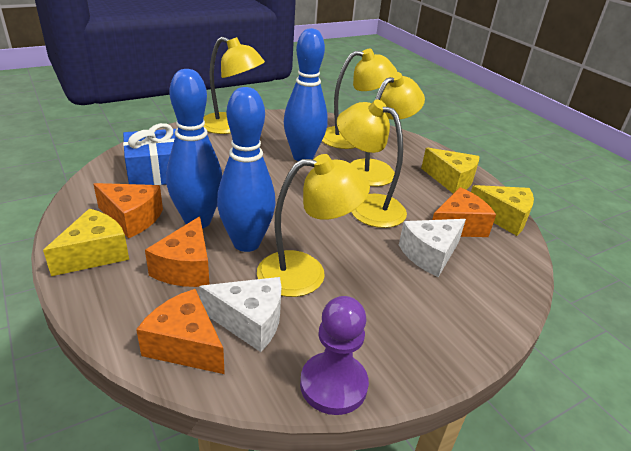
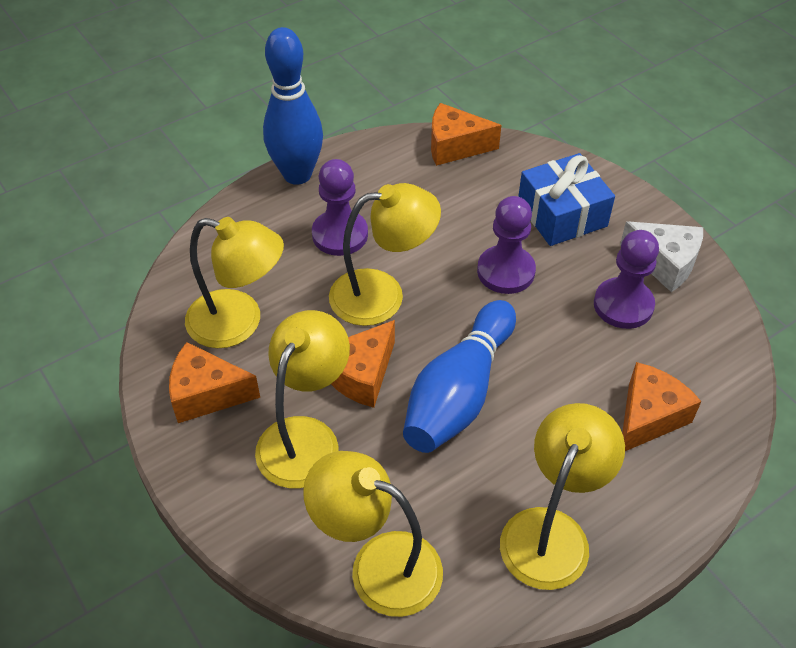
blue bowling pin: [166,69,222,228] [217,87,276,252] [284,28,328,161] = 3 -> [263,27,323,185] [403,300,516,453] = 2
purple pawn: [300,296,369,415] = 1 -> [312,159,368,256] [477,196,536,294] [594,230,659,329] = 3
white cheese: [199,277,281,352] [399,219,466,277] = 2 -> [620,221,703,292] = 1
yellow cheese: [43,208,129,276] [421,147,479,193] [471,185,534,236] = 3 -> none = 0

